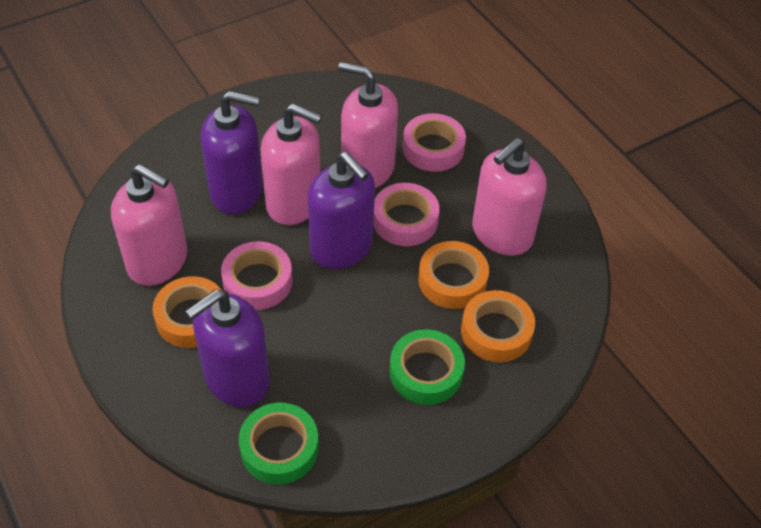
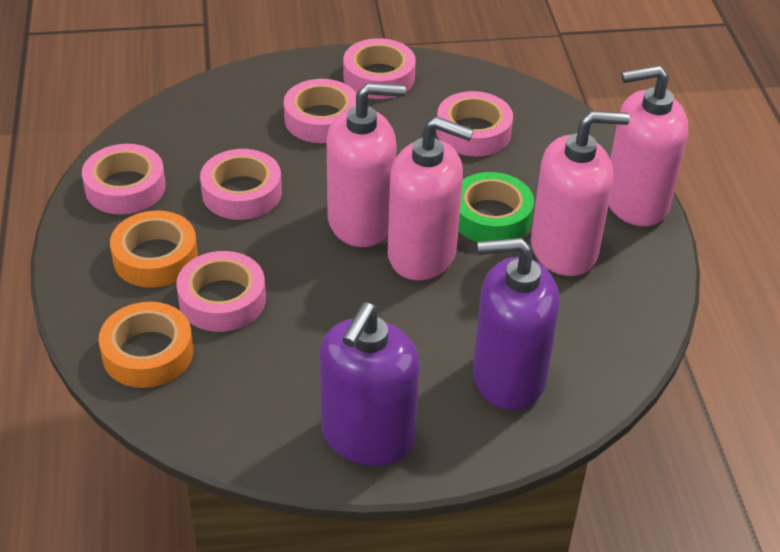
green tape: [239,403,319,485] [389,329,465,405] = 2 -> [458,172,534,242] = 1
orange tape: [153,276,221,348] [418,241,489,309] [461,290,535,362] = 3 -> [99,302,193,388] [110,210,198,288] = 2
pink tape: [221,241,293,310] [374,183,440,246] [403,113,466,172] = 3 -> [82,144,166,214] [176,251,266,332] [200,149,282,220] [284,79,356,143] [343,38,416,99] [436,91,513,157] = 6
purple soap dispenser: [185,289,270,407] [201,91,263,214] [308,152,375,269] = 3 -> [320,302,420,466] [473,238,559,410] = 2

